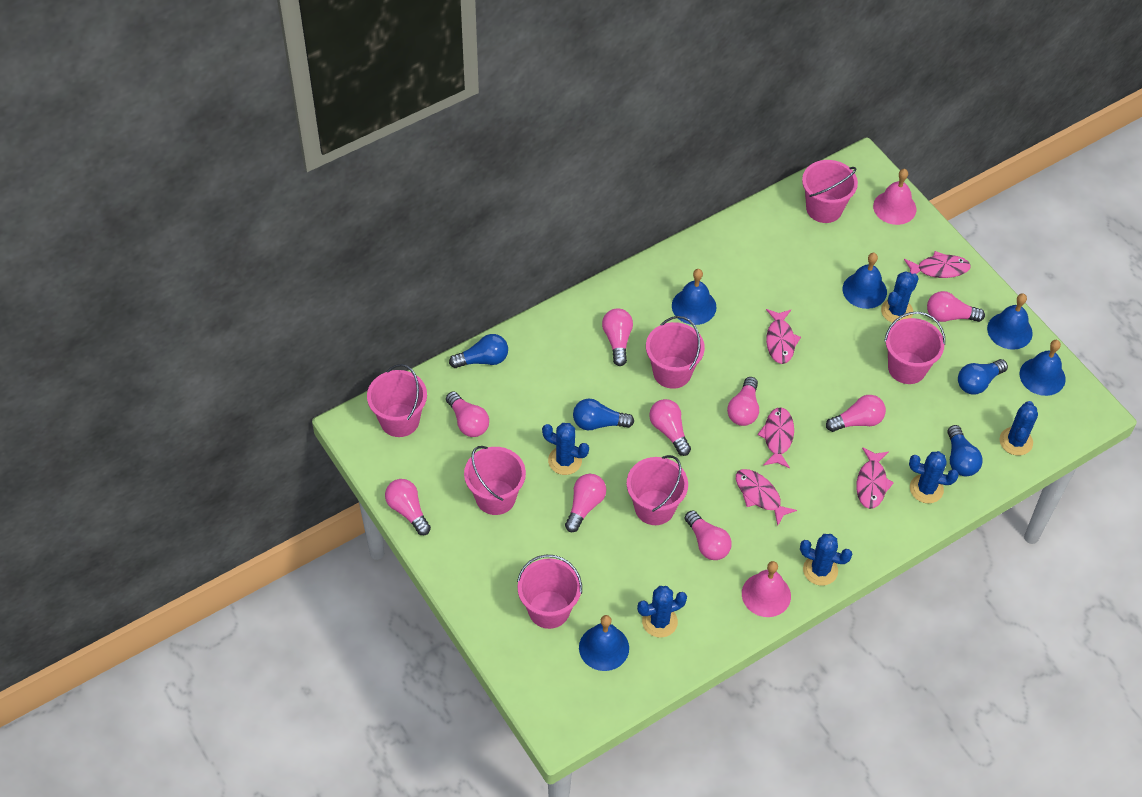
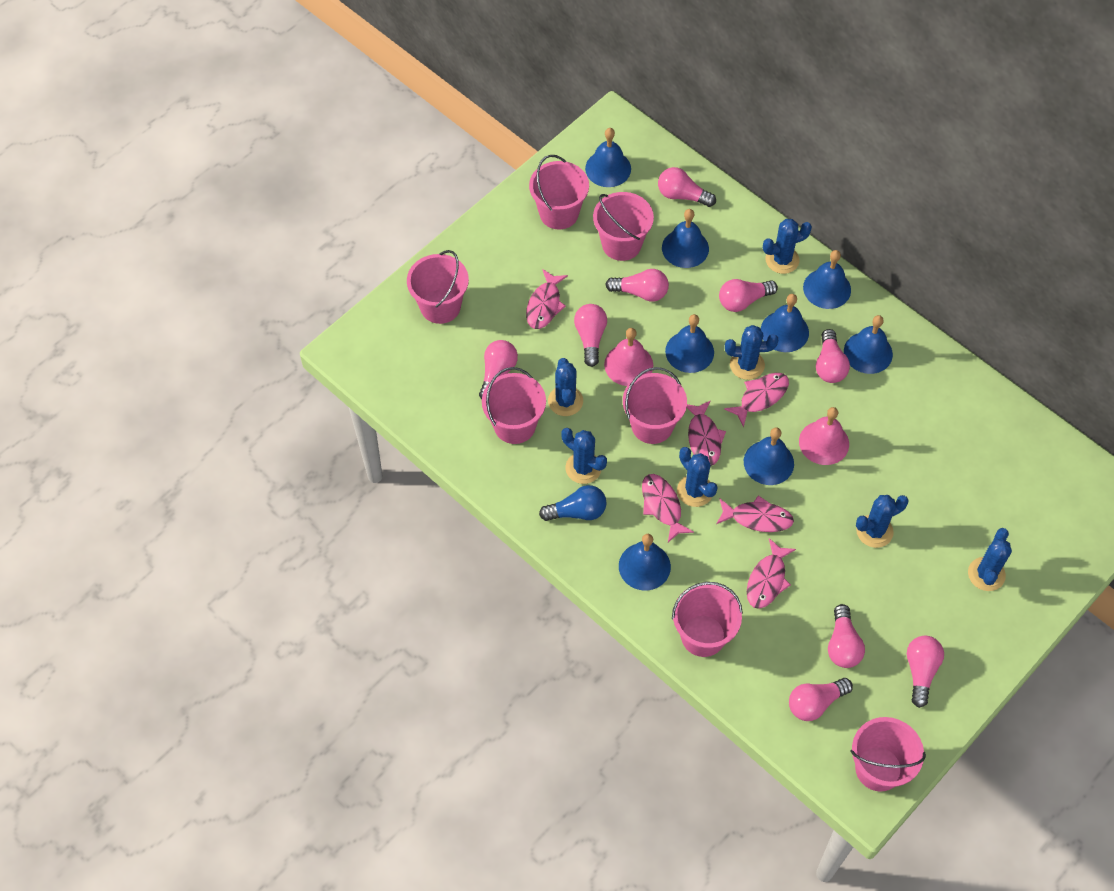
blue bell: [579,615,629,671] [672,269,717,325] [843,253,887,309] [987,293,1033,350] [1020,340,1066,396] = 5 -> [585,128,631,187] [619,534,671,590] [662,209,709,268] [665,314,714,373] [744,427,794,485] [761,294,809,352] [803,250,851,309] [844,315,893,374] = 8
blue cactus: [542,423,589,475] [637,586,687,638] [800,534,852,586] [881,271,919,323] [909,451,959,503] [999,401,1038,455] = 6 -> [548,358,583,416] [562,428,607,484] [677,447,718,507] [725,325,778,380] [763,219,812,274] [856,495,909,548] [968,528,1012,591] = 7
blue light bulb: [449,334,508,368] [573,399,634,430] [947,425,983,476] [958,359,1008,394] = 4 -> [539,485,607,521] = 1
pink fish: [736,469,797,526] [757,407,794,468] [766,309,801,364] [856,447,894,509] [904,251,971,278] = 5 -> [526,269,568,329] [642,474,694,542] [686,401,726,466] [716,496,794,532] [724,373,789,428] [747,538,796,609] = 6

